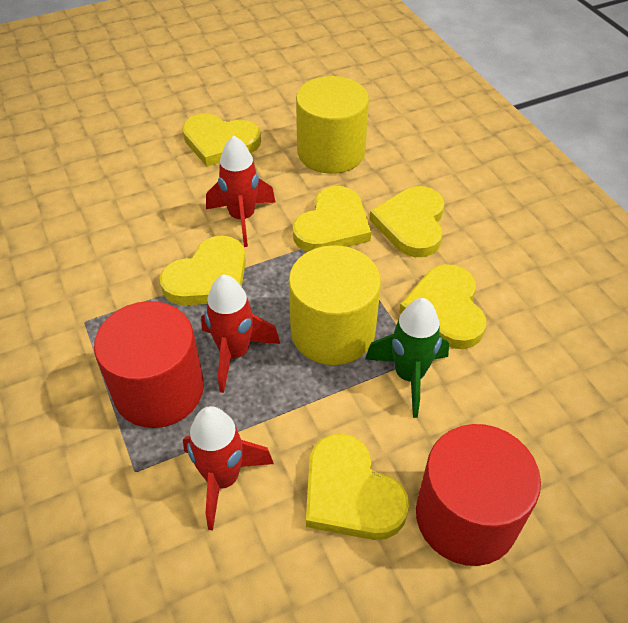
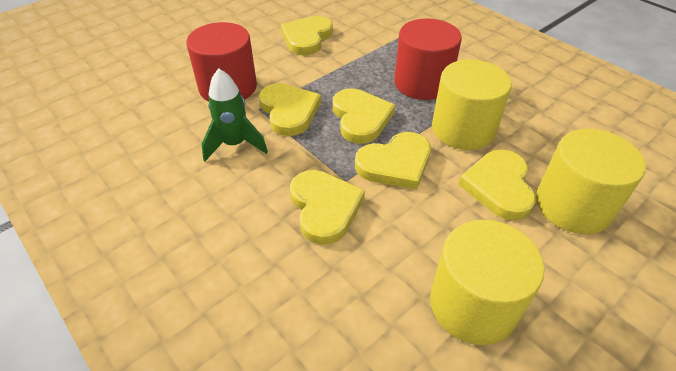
red rocket: [183,406,274,530] [201,274,280,393] [206,136,276,247] = 3 -> none = 0
yellow cylinder: [289,245,381,365] [296,76,369,174] = 2 -> [430,220,544,345] [432,59,512,150] [536,129,646,234] = 3

